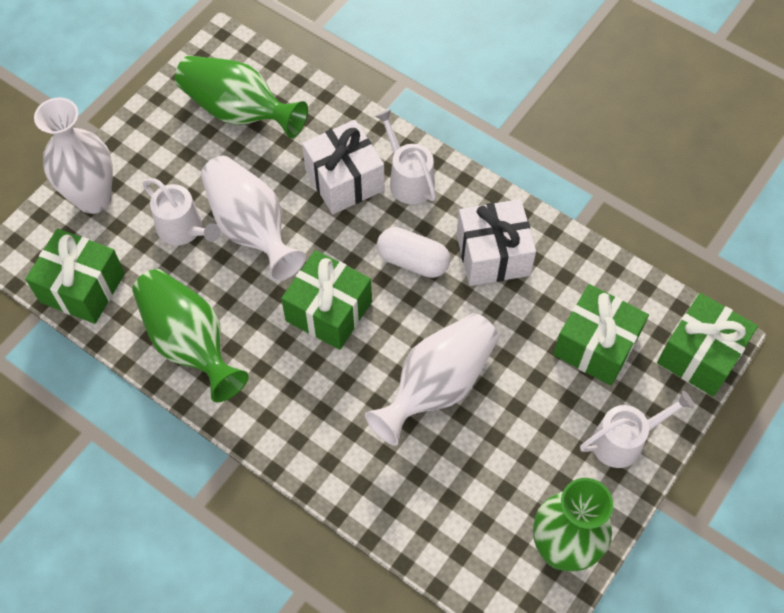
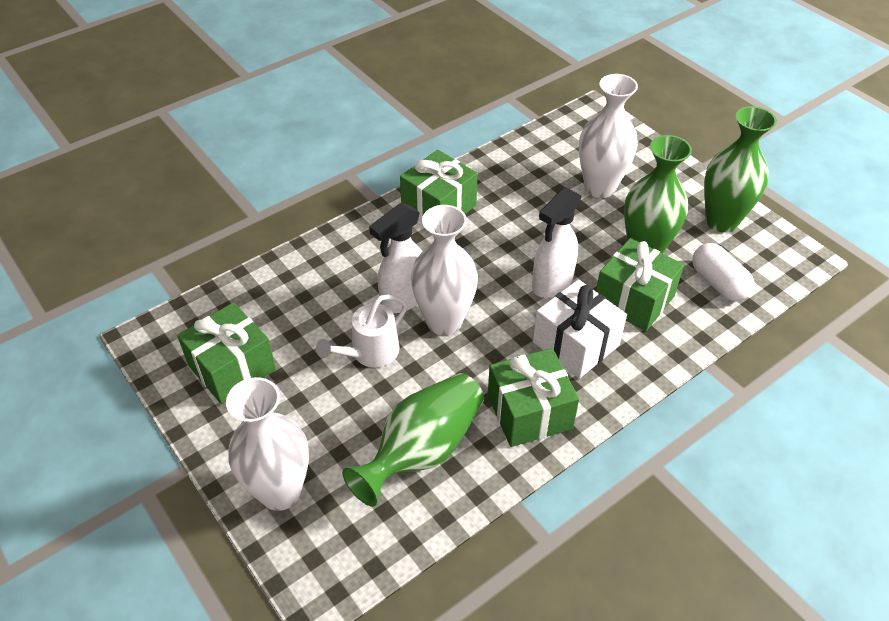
white gift: [302,120,384,214] [456,199,536,286] = 2 -> [533,279,627,379] = 1
white spray bottle: none = 0 -> [369,203,423,313] [532,187,582,298] = 2
white watering can: [143,178,221,245] [375,109,436,204] [580,391,694,468] = 3 -> [316,295,407,367] = 1

